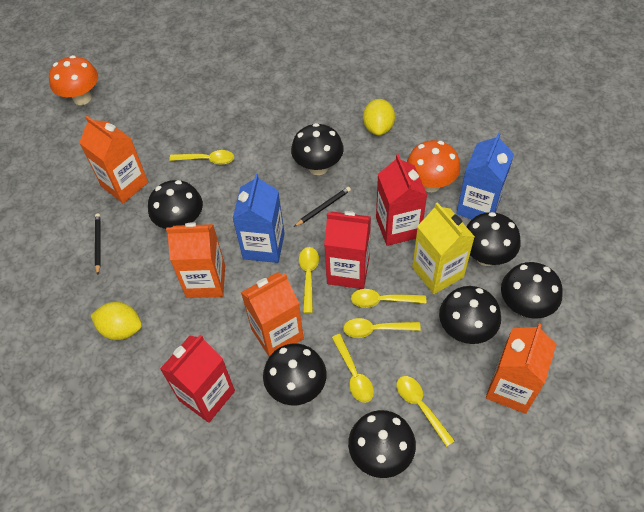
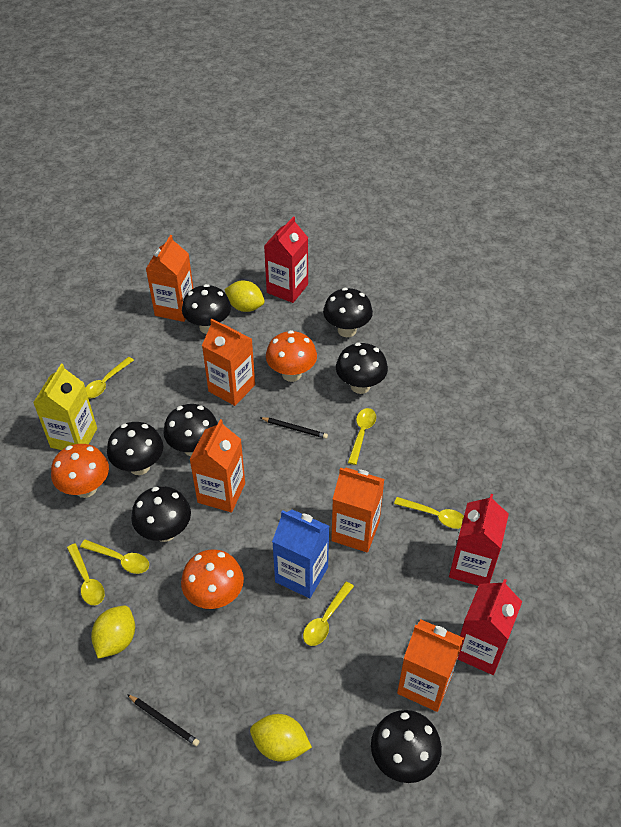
blue carton: [232,174,285,263] [456,132,514,219] = 2 -> [272,509,330,598] = 1
orange carton: [79,116,148,203] [166,222,225,298] [241,272,304,357] [486,324,557,414] = 4 -> [146,235,193,322] [189,419,245,512] [202,319,255,406] [331,468,385,553] [397,620,464,712] = 5
orange mushroom: [49,55,98,105] [407,140,460,192] = 2 -> [51,444,109,498] [181,549,244,609] [266,330,317,382] = 3
yellow lemon: [90,302,142,340] [363,99,395,135] = 2 -> [91,606,135,659] [224,281,264,312] [250,714,312,762] = 3

